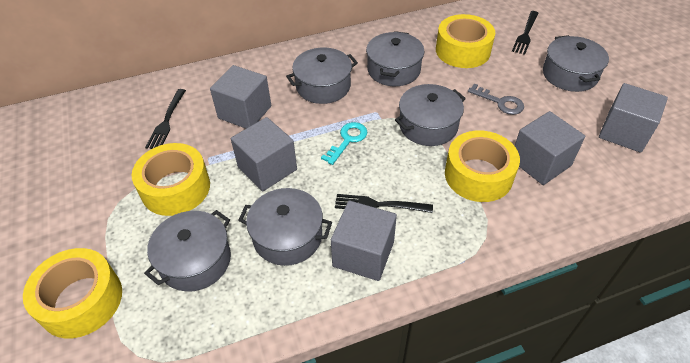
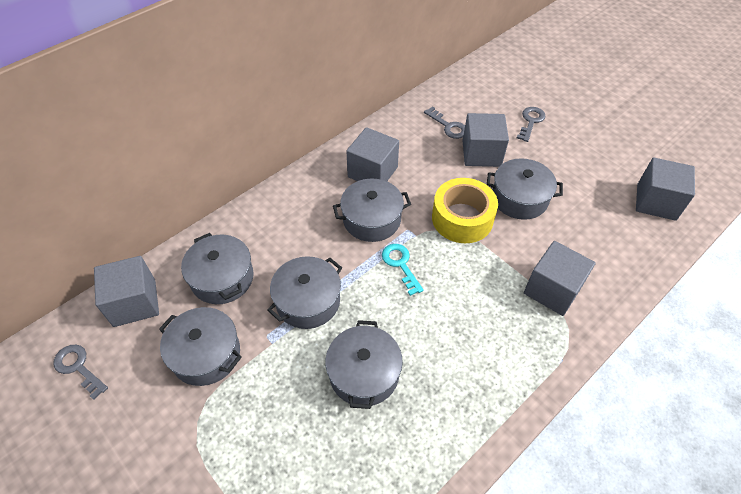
black fork: [145,89,186,149] [335,194,433,213] [512,11,538,55] = 3 -> none = 0
grey key: [468,83,524,115] = 1 -> [53,345,108,400] [424,106,465,139] [517,107,545,142] = 3
yellow tape: [23,248,122,338] [132,143,210,216] [436,14,495,68] [445,130,520,202] = 4 -> [432,178,498,243] = 1

